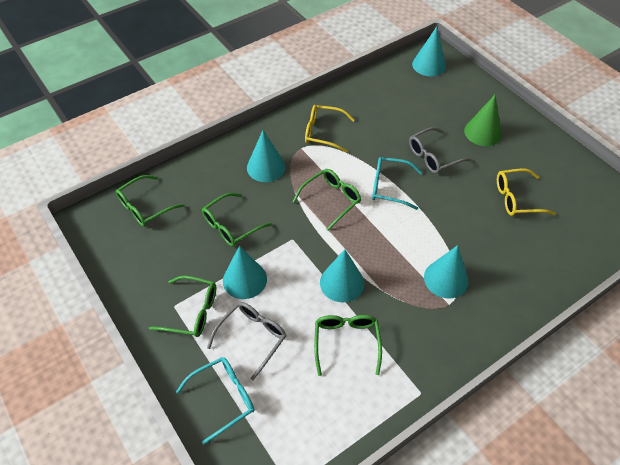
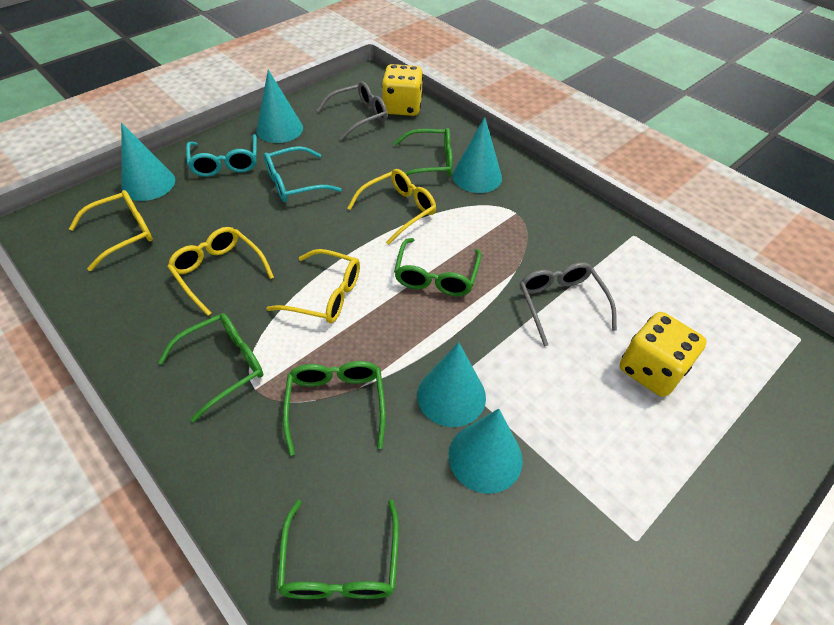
green cone: [464,95,502,146] = 1 -> none = 0
yellow dice: none = 0 -> [382,64,423,116] [620,312,707,397] = 2
yellow glasses: [305,105,355,153] [497,169,556,216] = 2 -> [69,190,153,271] [167,227,274,316] [266,249,360,323] [347,169,436,245] = 4

